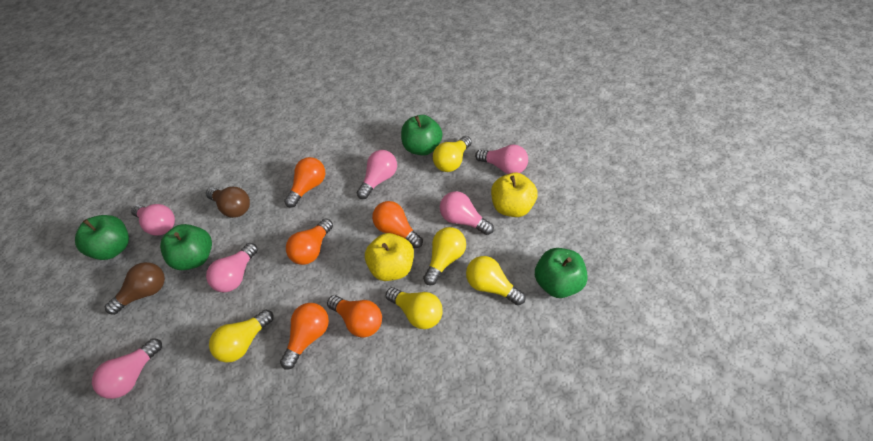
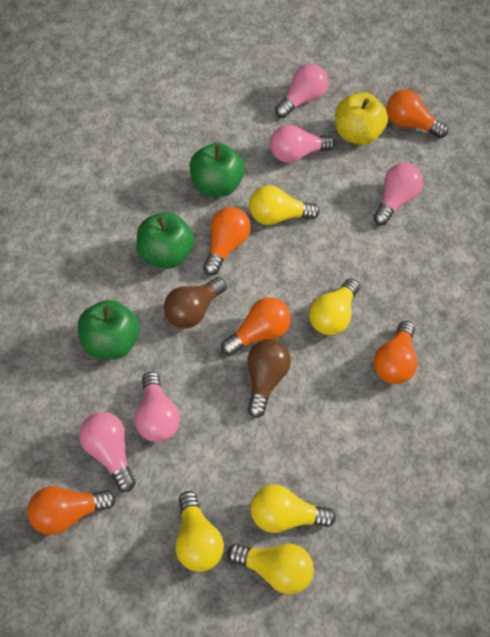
green apple: [75,215,129,260] [160,224,212,270] [401,115,442,155] [535,248,588,298] = 4 -> [78,300,139,360] [137,212,194,269] [190,143,245,197] = 3
pink light bulb: [92,338,162,399] [131,204,175,236] [206,243,258,293] [357,150,397,199] [440,191,494,235] [475,144,528,174] = 6 -> [79,412,135,492] [135,372,180,442] [270,125,335,163] [275,64,328,118] [373,163,423,225] = 5
yellow apple: [365,233,414,281] [491,173,538,217] = 2 -> [335,92,388,145] = 1

